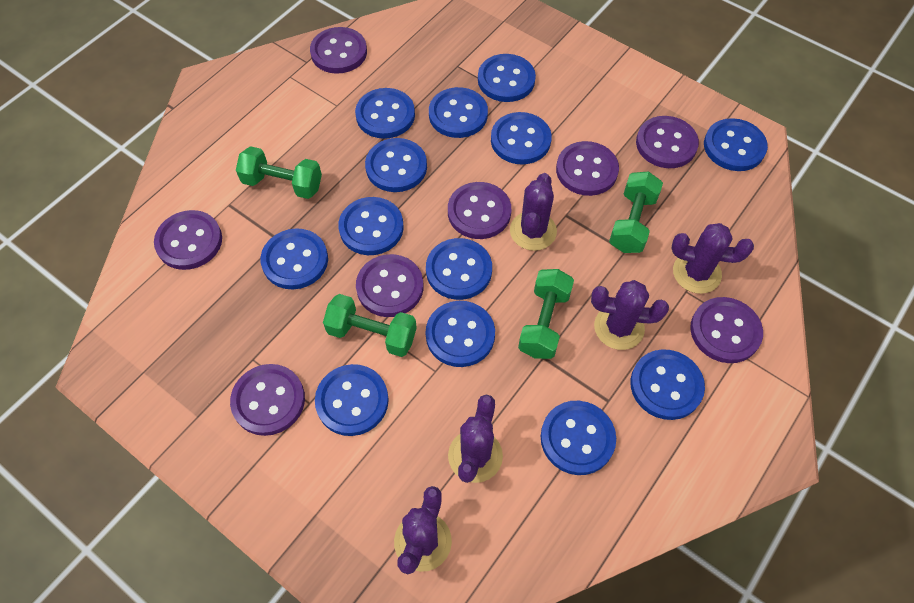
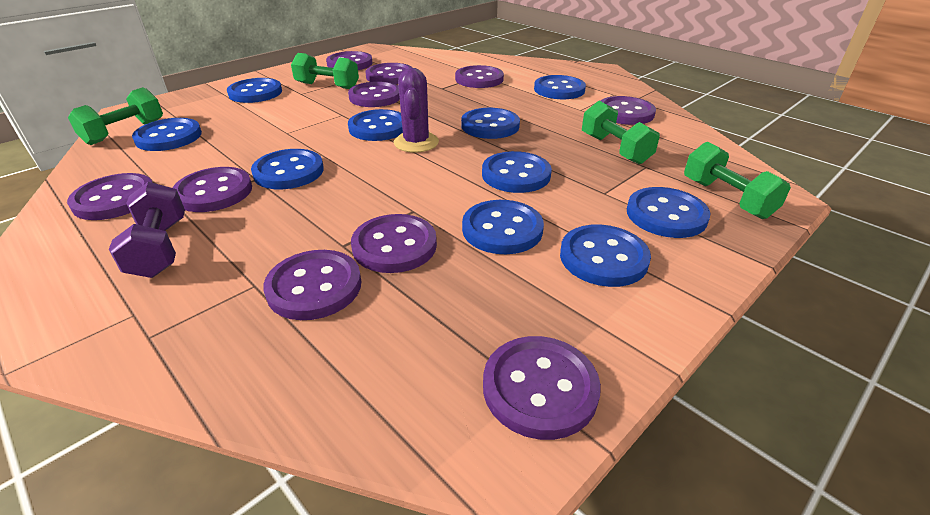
blue button: [261,228,328,289] [315,364,389,436] [338,197,404,255] [355,88,415,139] [365,138,427,192] [426,238,492,300] [426,301,495,367] [429,87,488,138] [478,54,536,102] [491,112,552,164] [541,401,616,475] [630,349,705,420] [704,118,768,171] = 13 -> [132,118,202,151] [227,78,282,103] [251,149,324,189] [348,109,403,141] [461,108,520,139] [462,200,544,254] [482,151,552,193] [534,75,586,99] [560,224,651,287] [627,187,711,238] = 10
purple button: [154,210,222,270] [230,364,305,436] [310,27,367,74] [356,254,423,317] [448,182,511,239] [556,141,619,196] [636,116,699,168] [690,297,763,363] = 8 -> [67,173,153,220] [173,167,252,212] [263,250,361,320] [326,51,372,70] [348,81,400,107] [351,214,437,273] [365,63,413,84] [455,65,504,88] [483,336,601,440] [601,96,656,125] = 10
purple cactus: [394,486,452,574] [448,394,503,483] [510,173,557,251] [591,280,669,350] [671,223,754,294] = 5 -> [394,68,439,153] = 1
purple dumbbell: none = 0 -> [109,182,185,278] = 1

